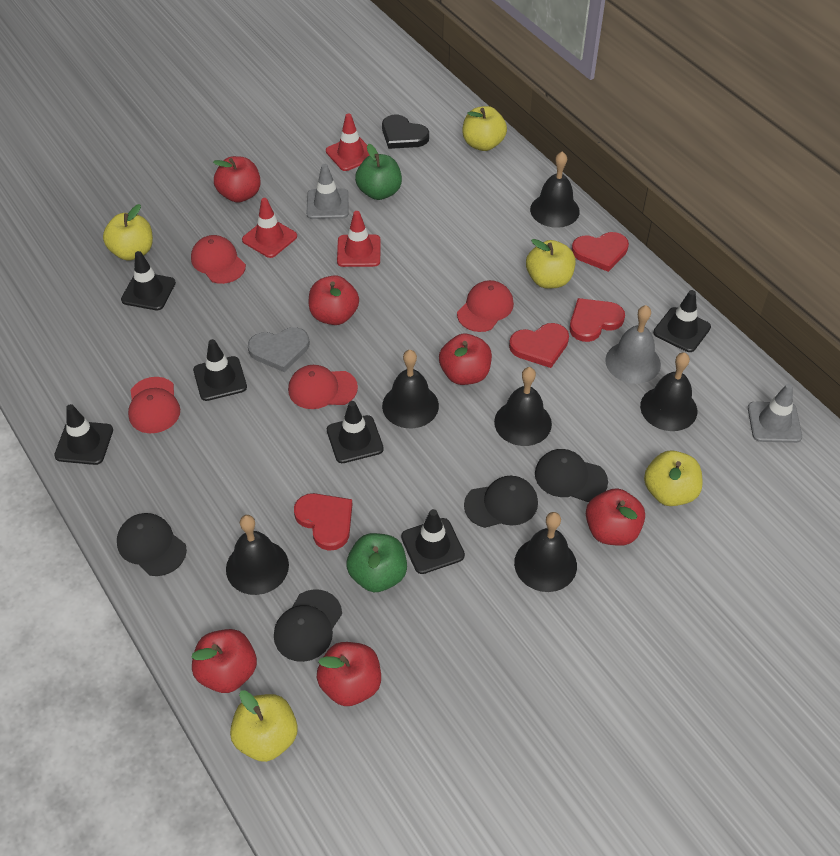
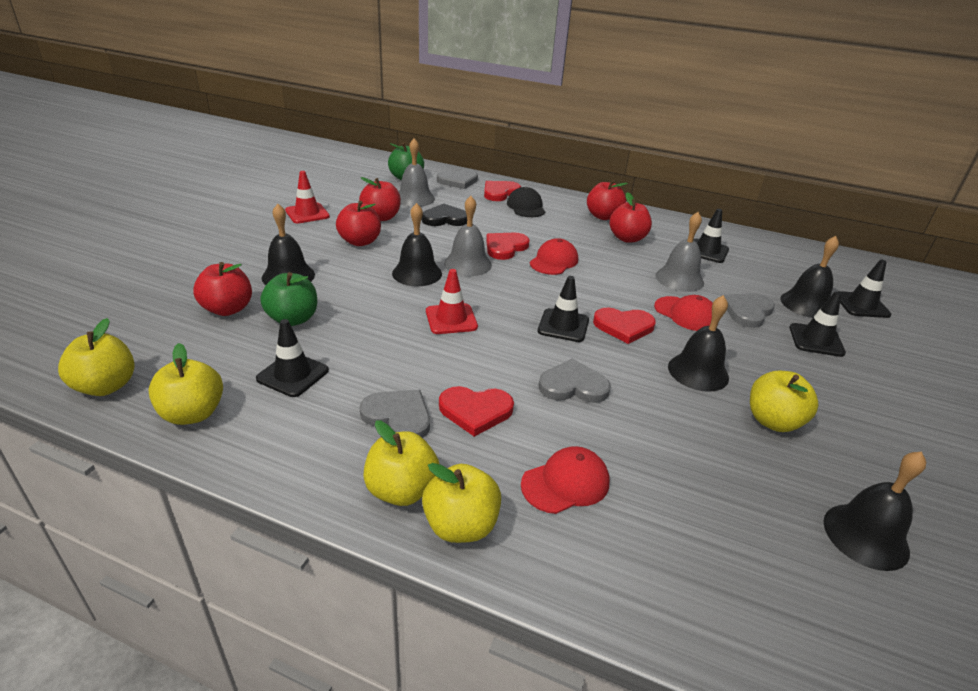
black bell: [226,515,289,595] [382,350,439,428] [494,367,552,446] [514,512,577,592] [530,151,580,228] [640,352,697,431] = 6 -> [262,204,315,285] [392,203,442,286] [668,295,729,392] [780,236,839,318] [823,451,926,571] = 5
black cap: [117,513,187,576] [274,589,342,662] [464,476,538,528] [535,449,608,502] = 4 -> [507,187,545,217] = 1
black traffic cone: [54,404,113,465] [121,251,176,310] [193,339,247,401] [327,401,384,463] [401,509,465,574] [653,290,711,352] = 6 -> [256,319,329,397] [538,276,589,342] [693,209,729,263] [789,292,846,357] [838,260,891,318] = 5
grey bell: [605,305,661,384] = 1 -> [399,138,435,207] [444,196,492,276] [655,212,704,292] = 3
grey heart: [248,327,309,372] = 1 -> [360,390,430,438] [437,170,478,189] [538,358,611,403] [724,293,775,328] = 4
grey traffic cone: [307,164,349,219] [748,384,802,443] = 2 -> none = 0
red apple: [191,629,257,693] [213,156,261,203] [309,275,359,325] [317,642,381,706] [439,334,492,385] [586,488,645,546] = 6 -> [193,262,252,316] [336,201,381,246] [359,177,401,221] [587,180,627,220] [609,192,652,243] = 5
red cap: [128,377,180,433] [191,235,246,284] [288,365,358,409] [457,280,514,332] = 4 -> [521,446,609,514] [530,238,578,275] [654,295,713,331] = 3
red traffic cone: [242,198,297,258] [326,113,370,171] [337,211,381,267] = 3 -> [285,171,330,223] [426,269,478,334] = 2

